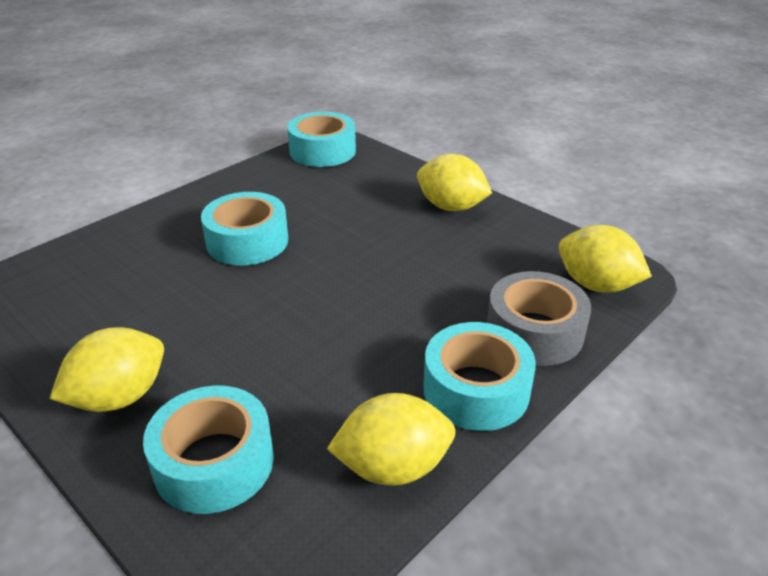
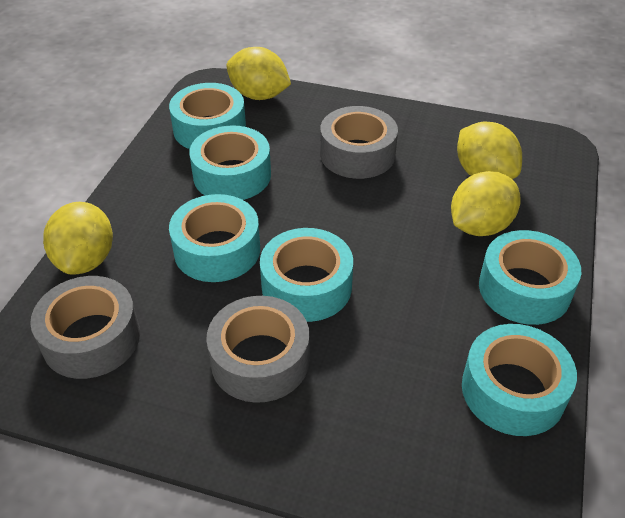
grey tape: [487,271,591,366] = 1 -> [30,276,140,379] [206,296,310,403] [320,106,398,179] = 3
turquoise tape: [143,385,274,514] [201,192,288,266] [287,112,356,167] [423,322,536,431] = 4 -> [169,83,246,149] [169,194,260,282] [189,125,271,200] [260,228,353,322] [462,324,577,436] [479,230,581,325] = 6

